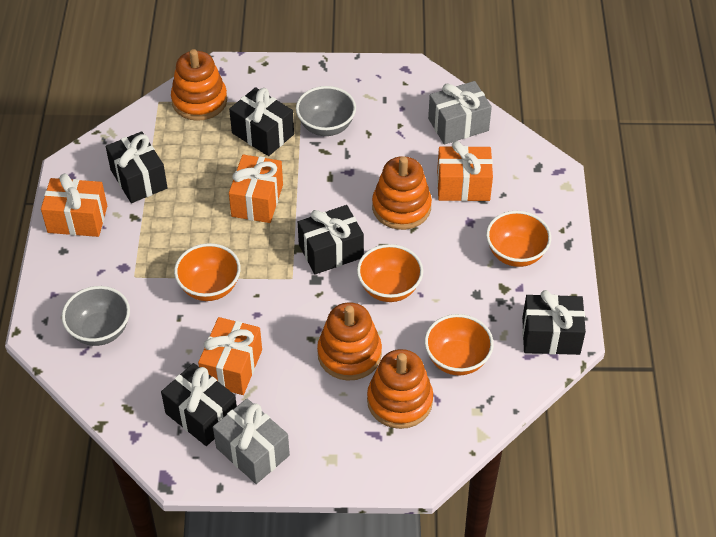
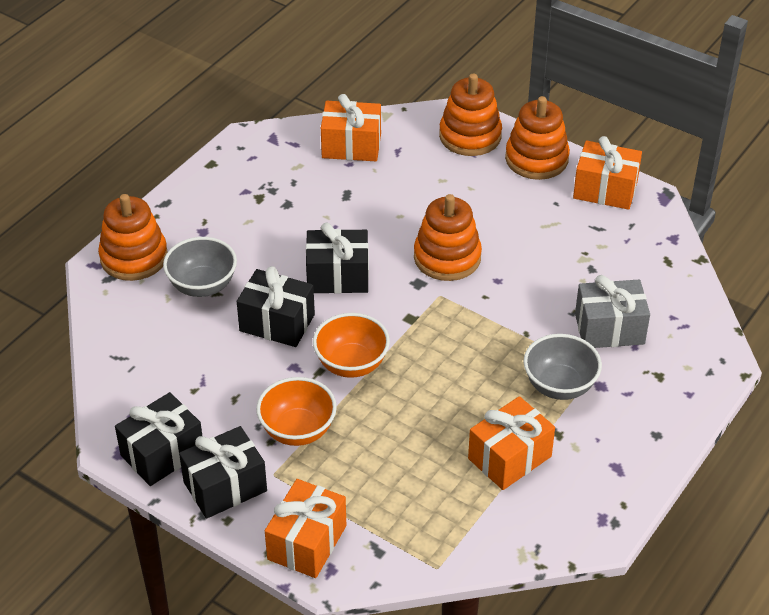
black gift: [106,131,168,203] [161,363,237,446] [229,87,294,156] [298,205,364,275] [522,290,586,355] = 5 -> [115,392,202,486] [179,426,267,519] [237,266,315,347] [306,223,369,294] = 4
grey gift: [213,399,290,484] [428,81,492,145] = 2 -> [575,275,650,348] = 1
orange bowl: [174,243,241,301] [357,244,423,302] [425,314,494,375] [486,211,551,267] = 4 -> [256,377,337,446] [313,313,390,378] = 2

